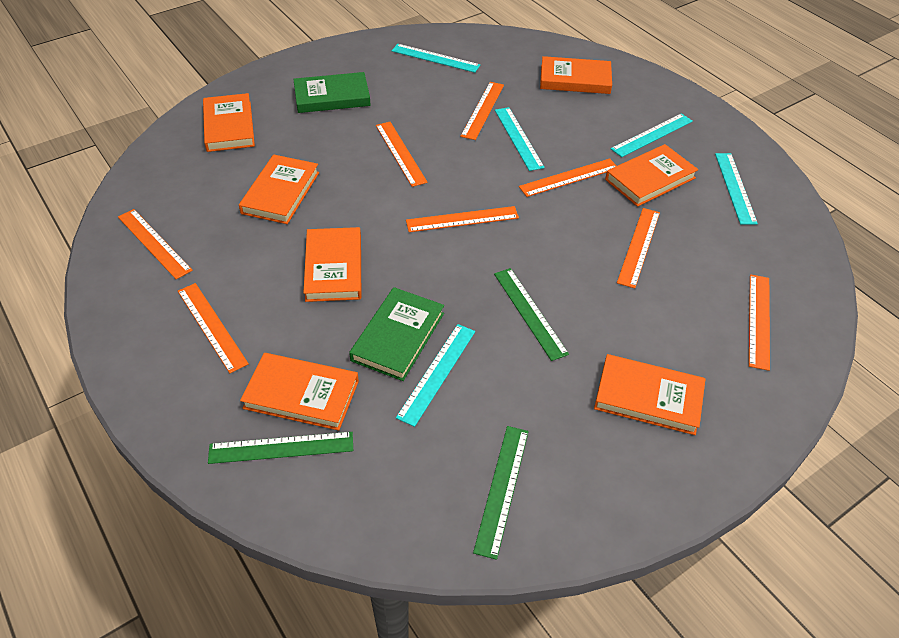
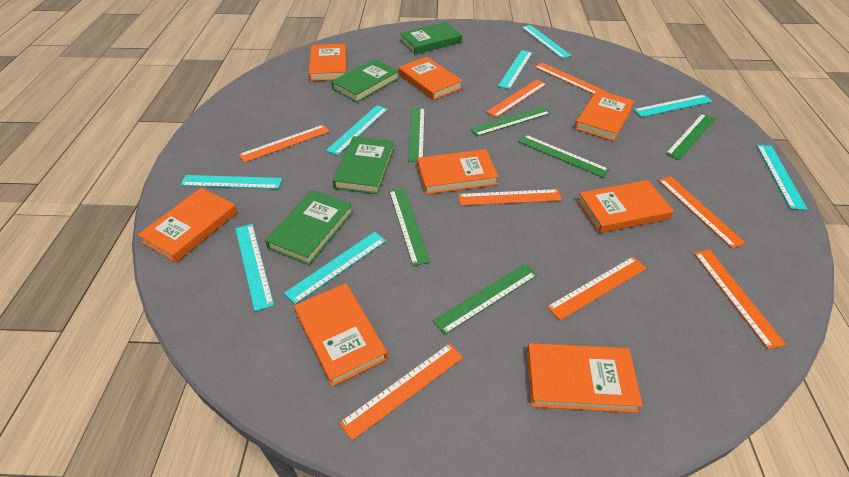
green book: [293,72,370,113] [349,287,444,381] = 2 -> [265,190,353,265] [331,59,400,102] [333,136,394,194] [400,22,462,55] = 4
green ruler: [208,432,353,464] [473,426,529,560] [494,268,569,361] = 3 -> [389,188,430,266] [408,108,425,162] [433,264,537,335] [470,106,551,136] [518,135,610,178] [666,113,716,160] = 6
orange book: [203,93,255,152] [239,155,319,224] [240,353,359,431] [303,227,361,302] [540,56,612,94] [594,354,705,435] [605,144,698,207] = 7 -> [138,188,238,263] [294,283,388,387] [308,43,346,81] [398,57,463,100] [417,149,499,194] [527,343,643,413] [575,90,635,141] [577,180,674,233] = 8
turquoise ruler: [392,44,480,73] [396,324,475,427] [495,107,545,171] [611,113,693,157] [715,153,758,224] = 5 -> [180,175,282,189] [235,224,274,311] [284,232,386,304] [326,105,388,155] [498,50,533,89] [522,25,572,59] [634,95,713,117] [757,145,808,210] = 8

